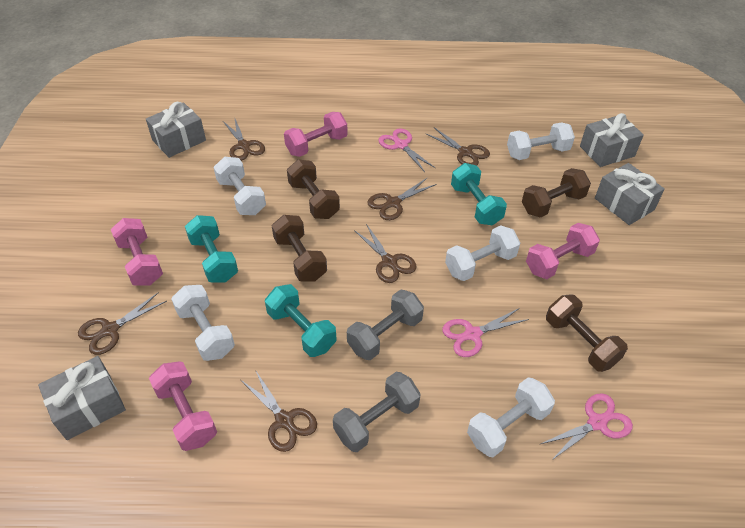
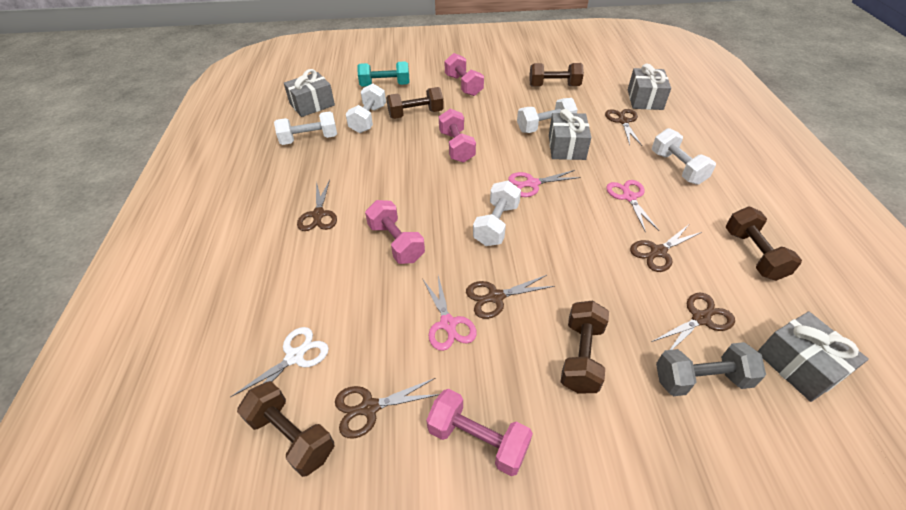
brown dumbbell: [272,215,327,282] [287,159,340,219] [522,168,591,218] [546,294,628,372] = 4 -> [237,381,334,477] [386,87,444,119] [529,63,584,87] [561,301,609,394] [726,207,802,281] = 5
grey dumbbell: [333,372,421,452] [347,290,424,360] = 2 -> [656,342,766,396] = 1
turquoise dumbbell: [185,215,238,282] [265,284,337,357] [451,163,507,225] = 3 -> [357,61,410,87] = 1
white scissors: none = 0 -> [231,327,329,397] = 1

